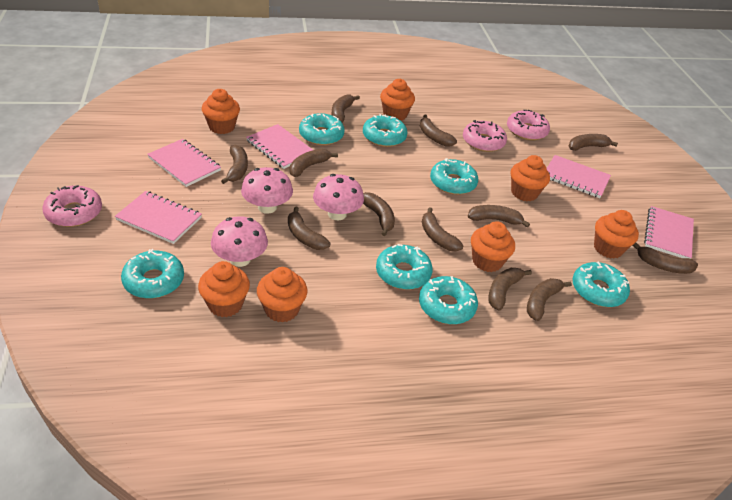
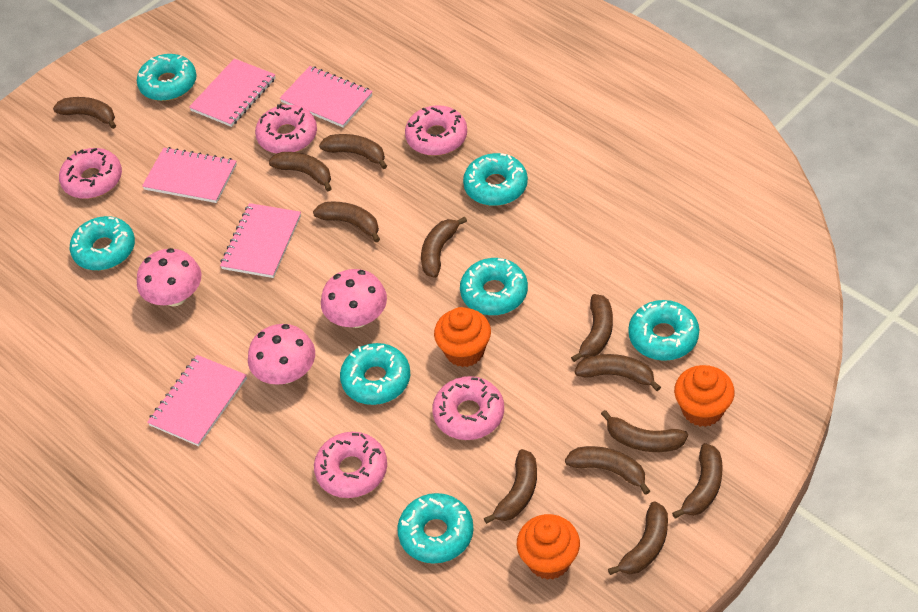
orange cupcake: [198,261,250,317] [202,89,240,134] [257,267,307,323] [380,79,415,121] [471,221,515,272] [511,155,550,201] [594,210,639,259] = 7 -> [434,307,491,367] [517,514,580,580] [674,365,735,427] = 3
pink donut: [42,185,102,227] [463,120,507,152] [507,110,550,140] = 3 -> [59,148,122,199] [255,104,317,154] [314,432,387,498] [405,105,467,156] [432,376,504,440] = 5

